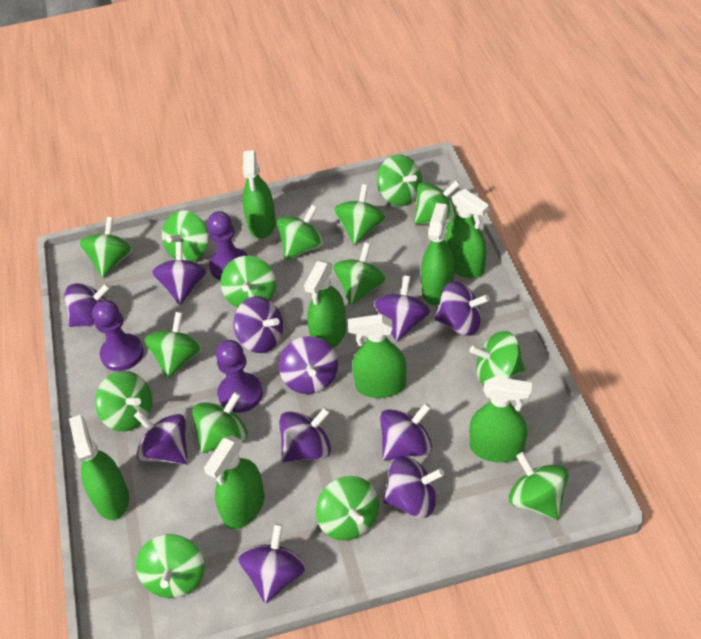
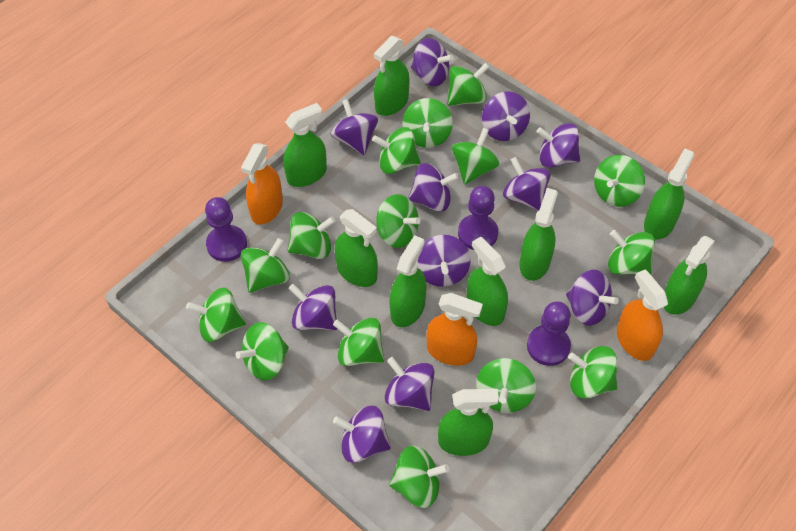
green spray bottle: [69,415,129,520] [204,436,265,529] [242,150,276,238] [304,261,346,348] [348,314,407,398] [421,203,454,305] [445,189,489,278] [469,376,532,463] = 8 -> [283,103,327,187] [335,209,378,287] [374,36,410,116] [389,235,426,327] [438,389,499,456] [466,237,508,326] [519,188,558,281] [644,148,694,240] [663,236,715,315] = 9
orange spray bottle: none = 0 -> [241,143,283,225] [426,293,483,366] [617,270,668,361] = 3

